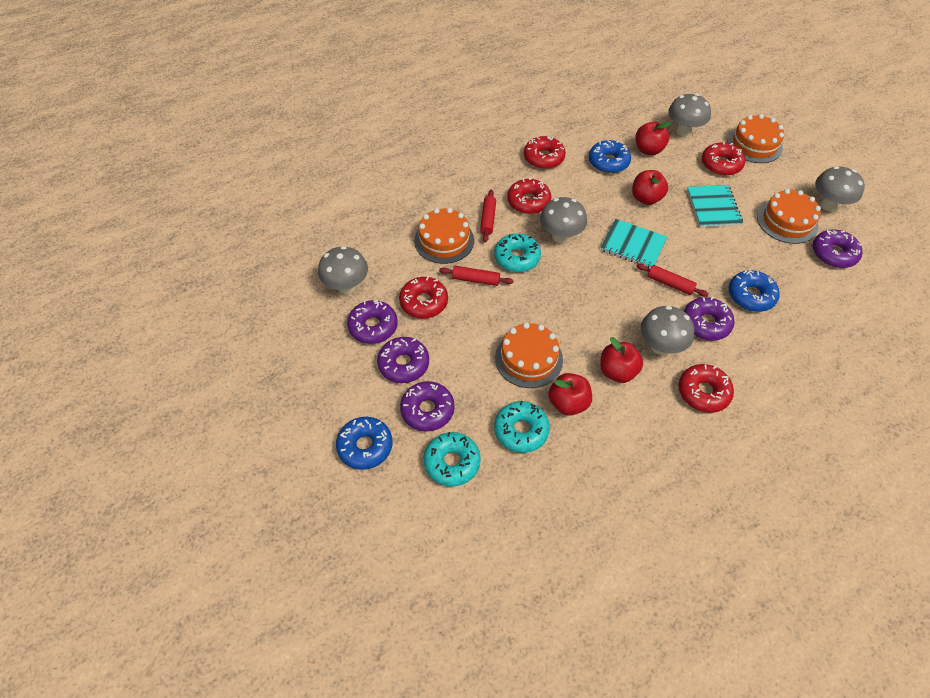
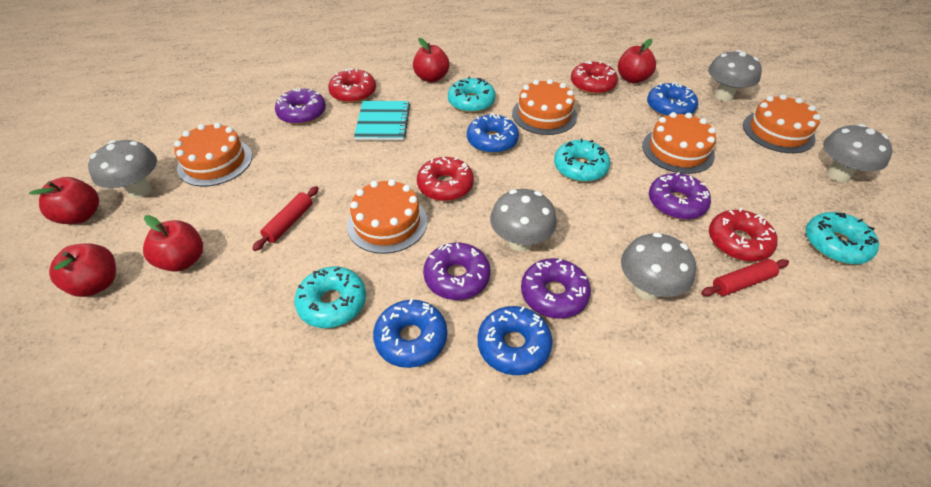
blue donut: [336,417,393,470] [589,140,631,173] [729,270,779,312] = 3 -> [373,299,447,368] [467,113,519,154] [477,306,552,375] [647,82,698,116] = 4
orange cake: [414,208,474,264] [495,322,563,388] [727,114,784,163] [757,189,821,244] = 4 -> [174,123,252,187] [347,179,427,254] [512,79,577,135] [642,112,716,174] [743,94,821,153] = 5
purple donut: [347,300,398,344] [377,337,429,383] [400,381,455,431] [684,297,734,341] [812,230,863,268] = 5 -> [275,88,326,125] [423,243,491,300] [521,258,591,319] [649,172,711,220] = 4
red apple: [548,373,592,416] [600,337,643,383] [632,170,668,205] [636,122,671,155] = 4 -> [29,177,99,224] [49,243,116,297] [143,215,203,272] [413,38,449,83] [618,39,656,83] = 5
red donut: [399,277,448,319] [507,177,551,214] [524,136,566,169] [678,364,734,413] [702,142,745,176] = 5 -> [328,68,376,103] [417,157,474,201] [571,61,618,94] [709,208,778,262] = 4
red rolling pin: [439,266,514,286] [480,190,496,242] [636,263,709,297] = 3 -> [252,186,319,251] [701,259,789,296] = 2
turquoise donut: [424,432,481,487] [494,233,541,272] [494,401,550,453] = 3 -> [294,266,366,328] [448,77,496,113] [554,139,610,182] [806,212,879,264] = 4
turquoise notebook: [600,219,667,268] [687,185,743,227] = 2 -> [354,101,410,140] = 1

